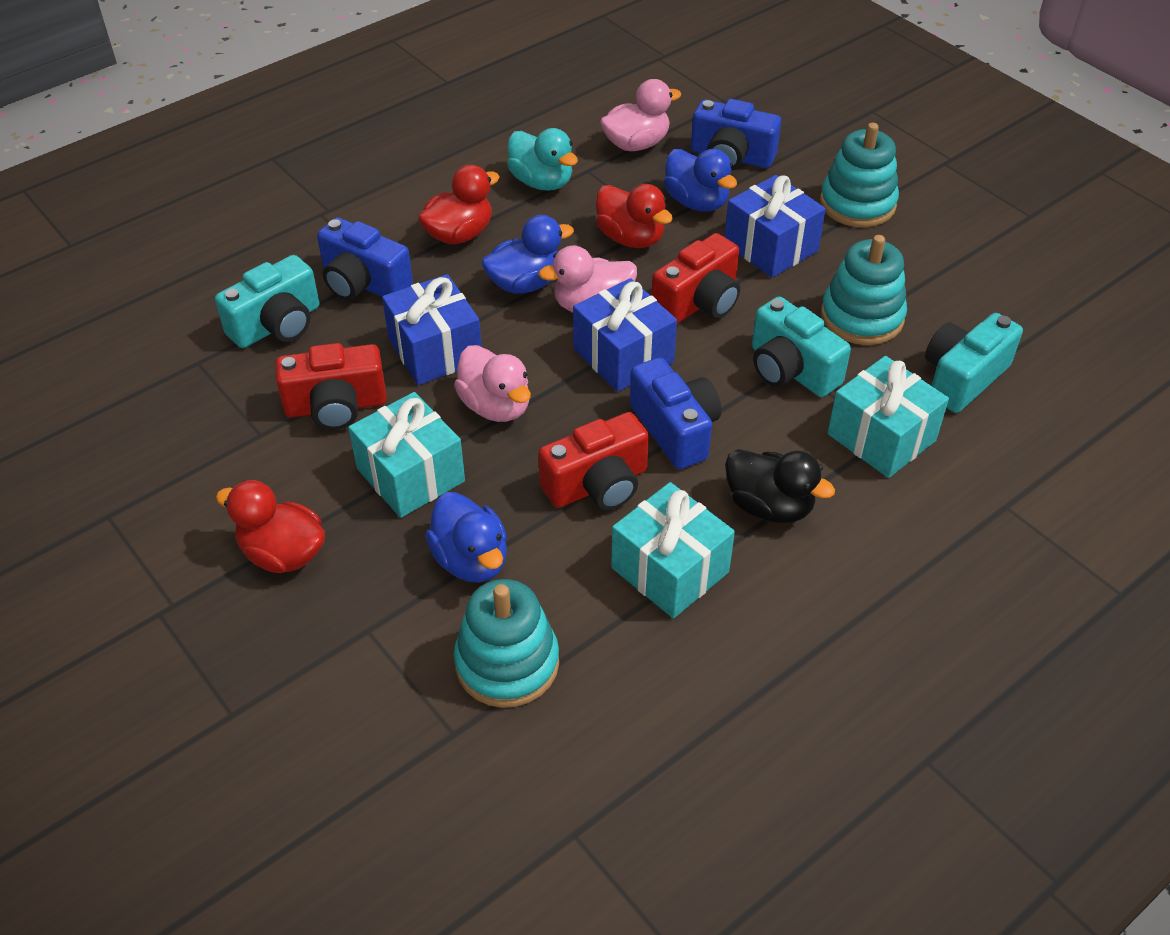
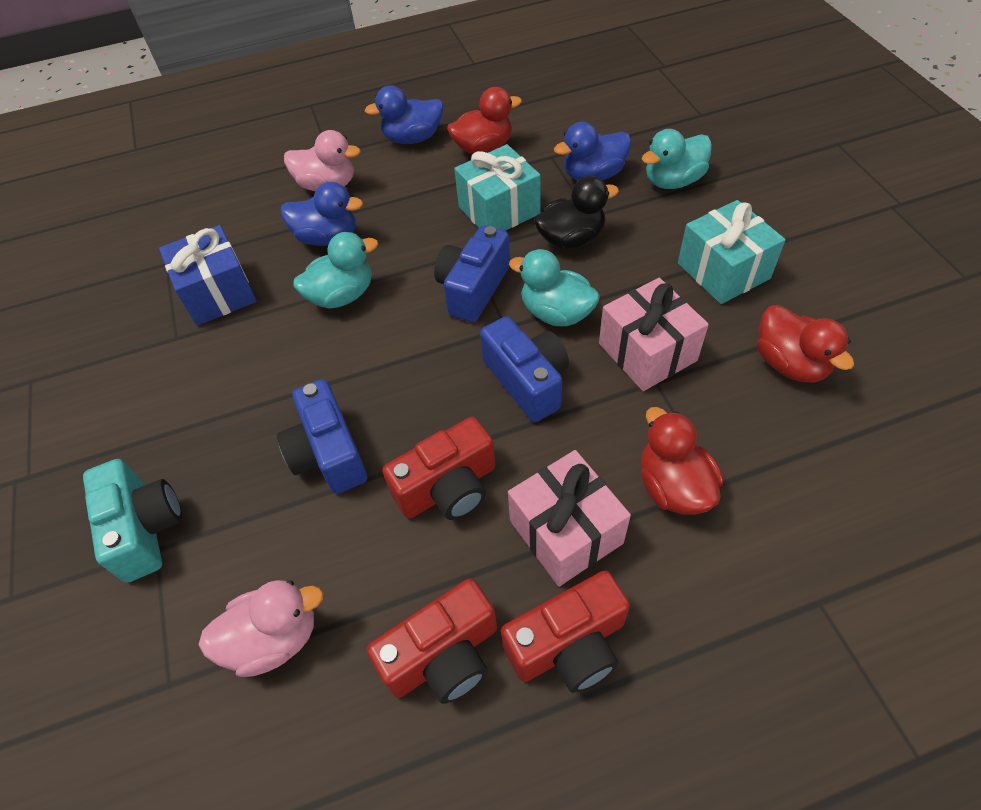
blue gift: [382,274,482,385] [573,278,677,392] [725,175,826,278] = 3 -> [159,225,257,326] = 1
pink duck: [454,345,531,422] [538,245,637,313] [600,79,681,151] = 3 -> [198,580,323,677] [284,130,361,191] = 2
pink gift: none = 0 -> [508,450,631,587] [599,278,709,391] = 2
turquoise camera: [215,255,319,348] [752,296,851,397] [925,313,1023,413] = 3 -> [83,459,182,582] = 1
turquoise duck: [507,128,578,191] = 1 -> [293,232,378,309] [509,249,600,326] [642,129,712,189] = 3
turquoise gift: [348,392,465,518] [611,482,735,619] [827,356,949,478] = 3 -> [454,144,540,231] [678,200,786,304] = 2
turquoise stacking toy: [454,579,559,708] [820,123,899,227] [821,235,907,345] = 3 -> none = 0

